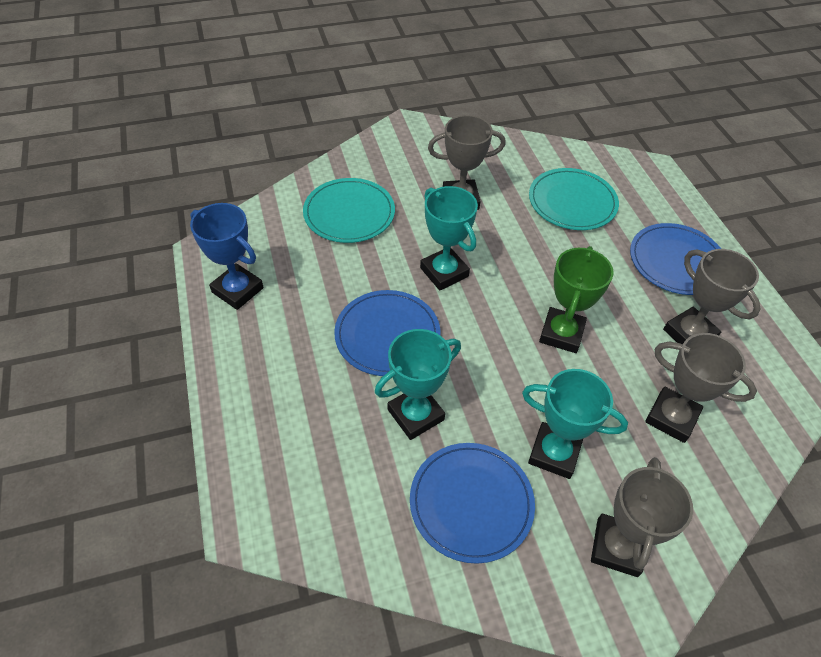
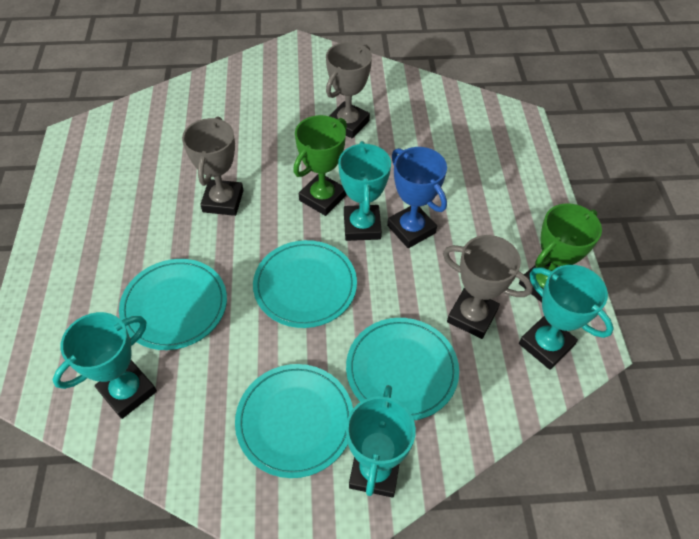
blue plate: [334,290,441,376] [410,443,535,564] [630,223,721,295] = 3 -> none = 0
green trophy: [539,246,614,353] = 1 -> [293,115,347,216] [519,203,602,303] = 2
grey trophy: [428,115,506,210] [591,457,693,577] [645,333,757,443] [663,249,761,344] = 4 -> [182,116,243,216] [326,42,372,138] [443,235,533,339] = 3
turquoise plate: [303,178,395,243] [529,168,619,230] = 2 -> [119,259,227,350] [235,364,353,478] [253,240,357,328] [346,318,459,420] = 4
turquoise trophy: [375,329,461,440] [420,186,478,290] [522,369,628,479] = 3 -> [53,312,157,419] [338,141,391,241] [346,385,416,498] [519,265,614,370] = 4

